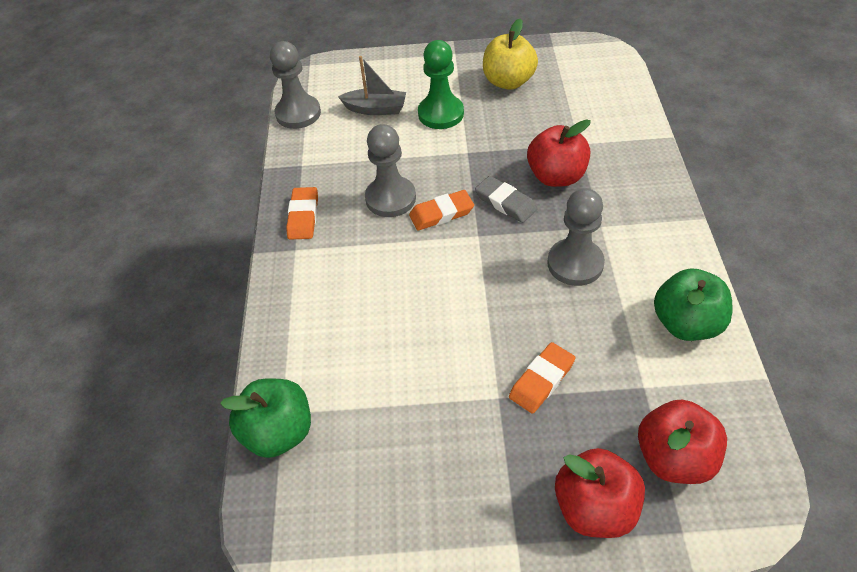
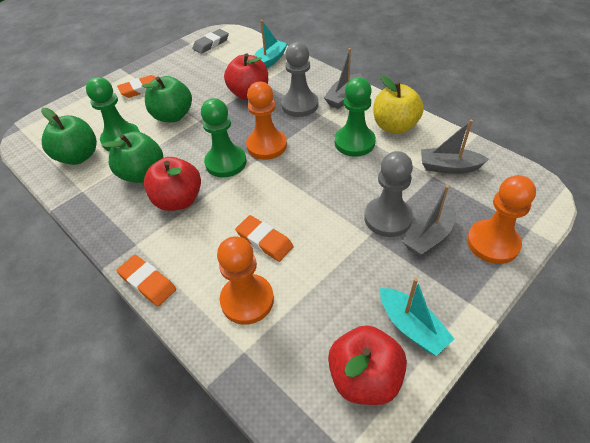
green apple: [220,379,311,458] [654,269,732,341] = 2 -> [41,108,97,165] [101,132,163,183] [142,76,192,122] = 3
green pawn: [418,40,464,129] = 1 -> [86,77,140,152] [201,98,247,177] [335,77,376,157] = 3
grey boat: [338,56,406,115] = 1 -> [324,48,362,109] [402,185,456,256] [421,120,489,174] = 3
grey pawn: [270,41,321,129] [365,124,416,217] [547,188,605,286] = 3 -> [281,42,318,117] [364,151,413,237] = 2
orange pawn: none = 0 -> [217,236,274,325] [246,82,287,160] [467,175,536,264] = 3
turquoise boat: none = 0 -> [254,20,288,68] [380,278,454,356] = 2

